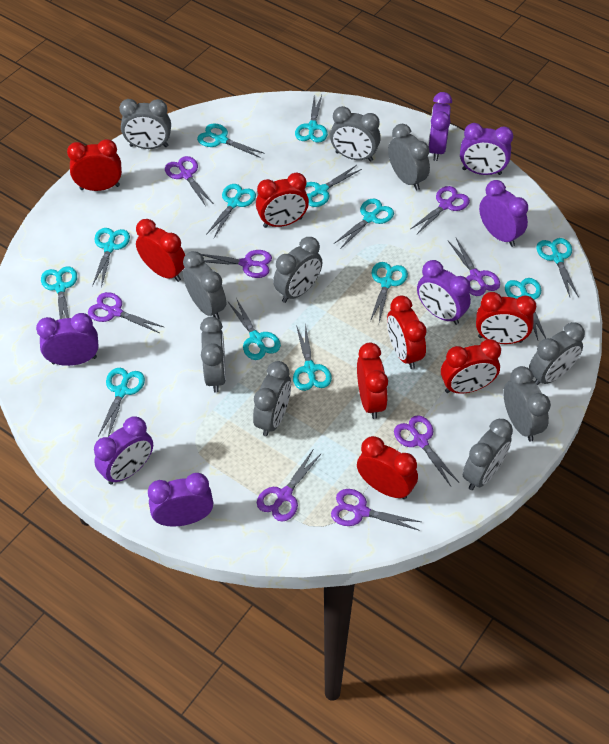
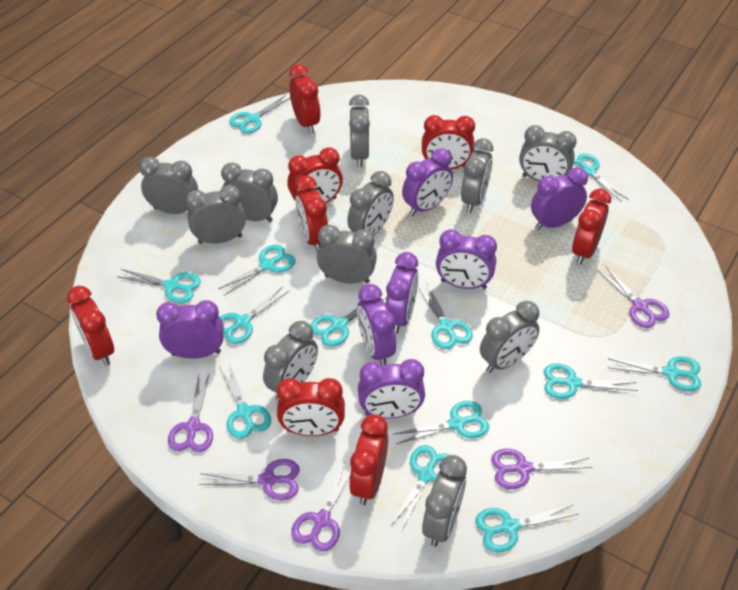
grey clock: [119,99,171,149] [183,251,226,319] [200,316,226,393] [253,361,291,436] [273,237,322,303] [330,106,381,162] [388,124,430,190] [463,419,513,490] [503,366,551,442] [529,322,585,386] = 10 -> [139,157,198,214] [186,185,246,244] [221,162,278,222] [263,321,318,401] [317,225,377,284] [347,171,394,235] [349,95,370,167] [422,455,467,547] [461,138,493,213] [480,301,539,373] [519,125,576,181] = 11
purple scissors: [88,292,164,333] [165,156,213,206] [201,250,272,278] [257,450,322,522] [331,489,421,531] [394,415,459,486] [411,186,470,234] [448,238,500,296] = 8 -> [168,375,213,452] [199,459,300,500] [291,461,350,552] [491,449,592,489] [598,266,669,328] = 5

